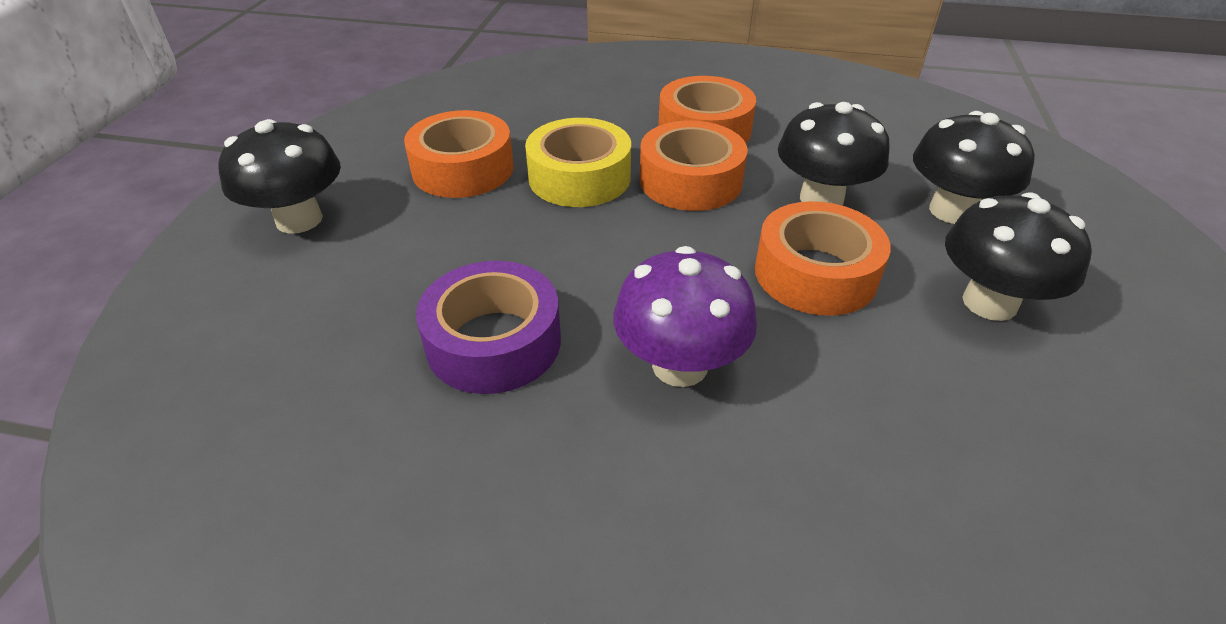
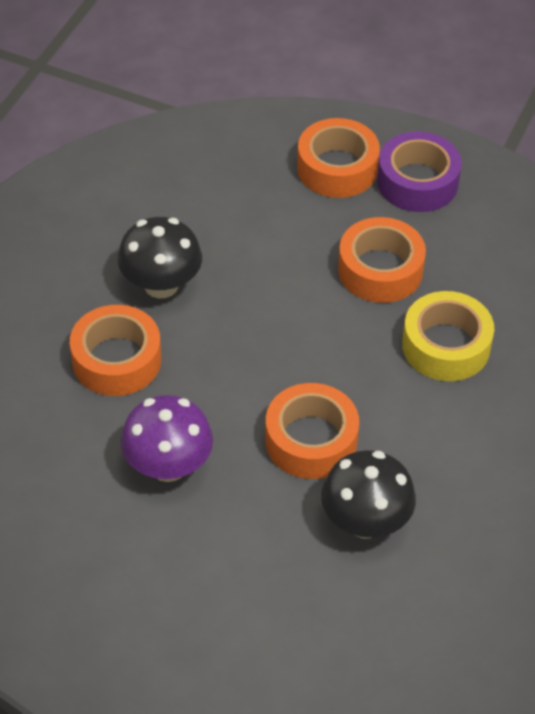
black mushroom: [218,119,341,234] [778,102,889,205] [913,111,1035,224] [945,192,1092,321] = 4 -> [118,217,202,298] [321,450,416,539] = 2

